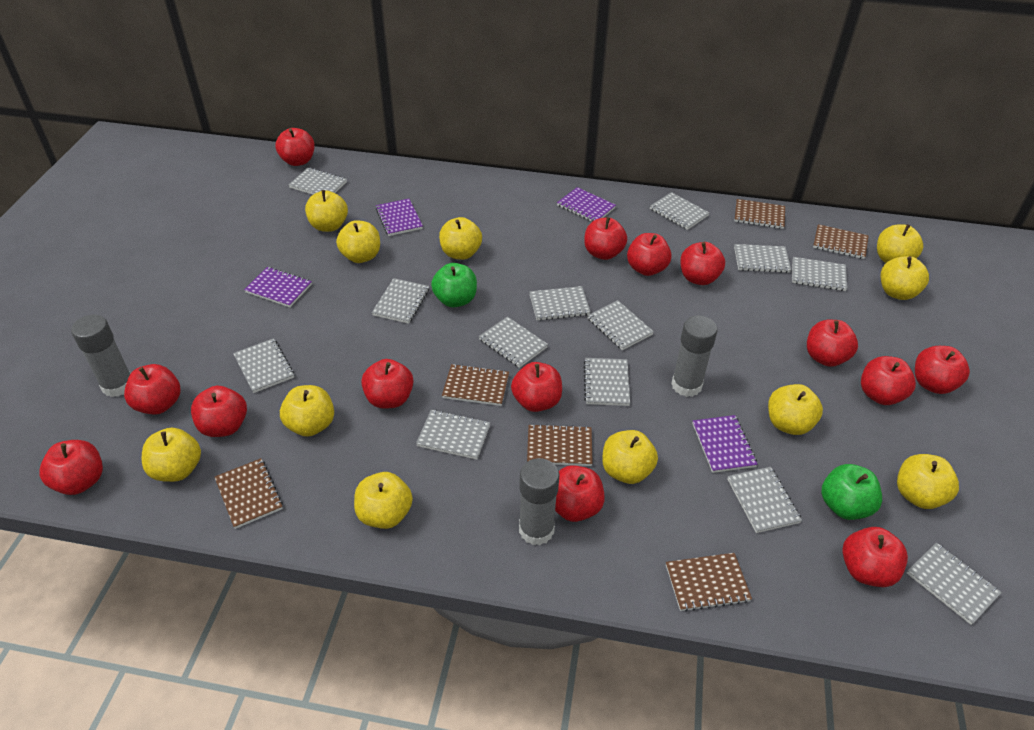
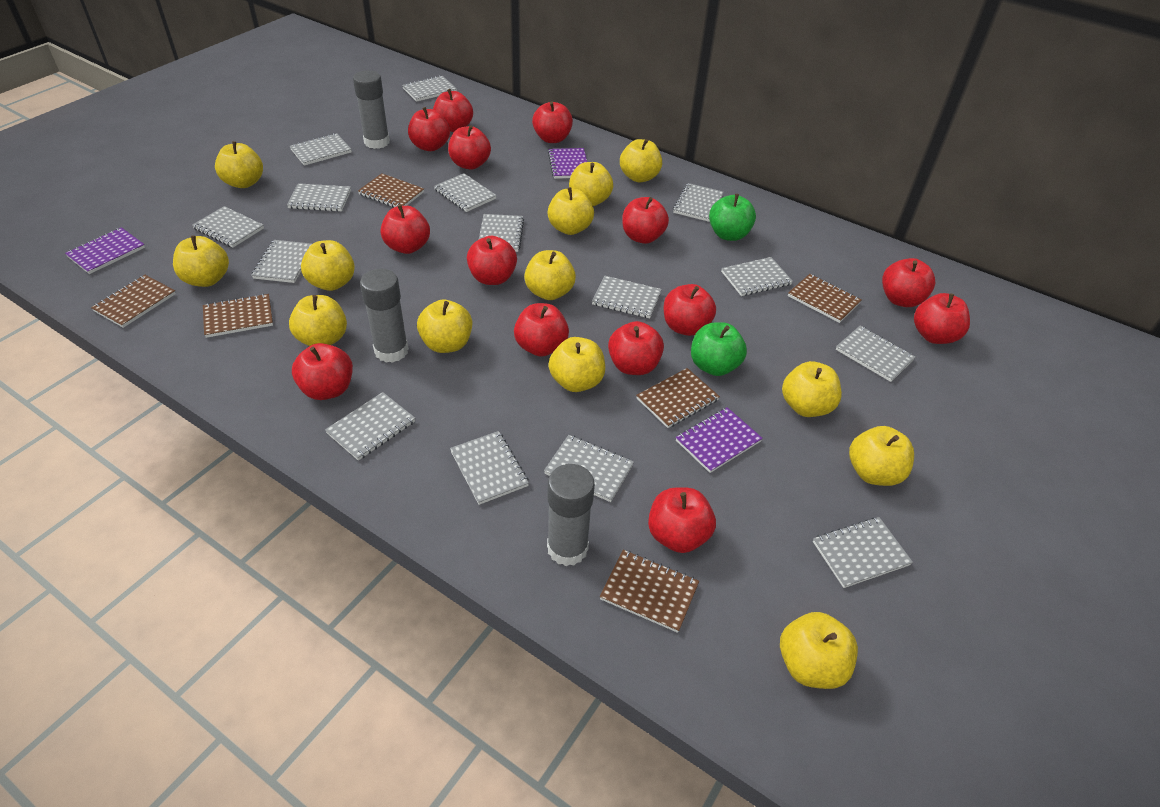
grey notebook: [233,338,294,393] [289,168,347,194] [372,278,429,324] [416,410,490,459] [479,317,548,368] [529,286,591,320] [584,358,630,406] [587,300,654,350] [650,192,709,230] [727,467,802,533] [734,244,791,273] [792,257,847,291] [907,543,1002,625] = 13 -> [192,206,264,248] [251,240,312,283] [287,183,351,212] [290,133,352,166] [325,392,415,461] [402,75,457,102] [434,173,497,212] [450,431,529,505] [479,214,524,252] [544,435,634,502] [592,276,662,318] [673,183,723,222] [721,257,793,296] [813,517,913,588] [836,326,915,382] = 15
purple notebook: [244,267,312,307] [376,199,423,236] [557,187,616,222] [692,415,758,473] = 4 -> [65,227,145,274] [548,148,587,179] [676,407,763,473] = 3
yellow apple: [142,428,201,482] [280,385,334,437] [305,190,348,232] [336,220,380,263] [354,472,413,529] [439,217,482,260] [602,430,658,484] [768,384,823,435] [877,224,923,263] [881,256,929,300] [897,454,959,509] = 11 -> [173,236,229,287] [215,141,263,188] [289,295,347,346] [301,240,355,291] [417,300,472,353] [524,250,576,300] [548,187,594,235] [548,337,605,392] [569,162,613,206] [620,139,662,182] [780,612,858,689] [782,361,842,417] [849,426,914,486] = 13

